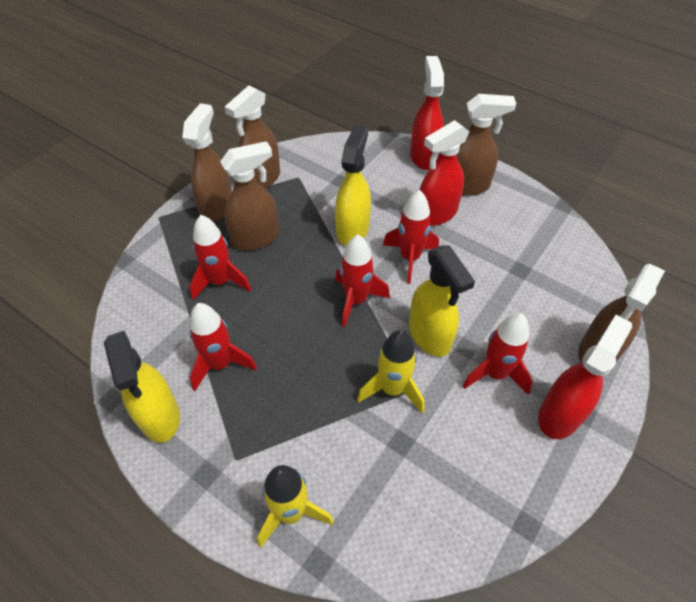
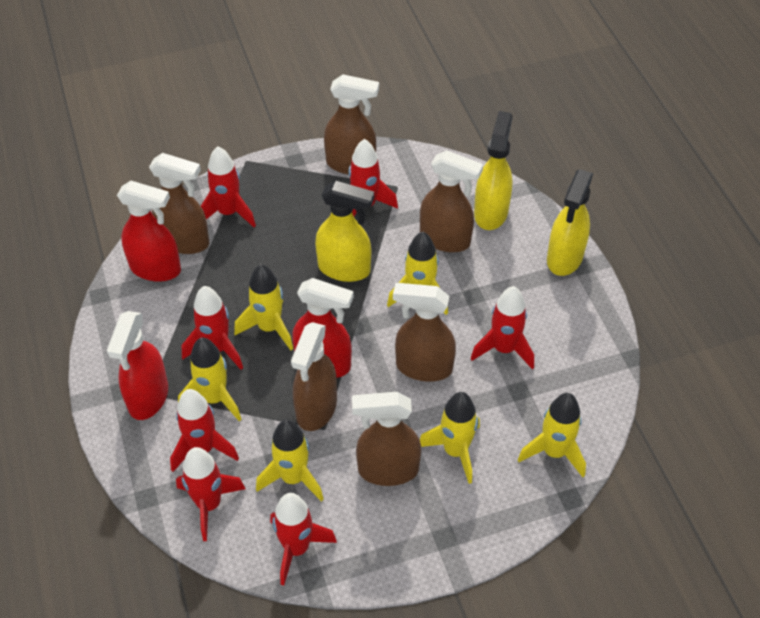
brown spray bottle: [182,103,232,222] [220,141,279,251] [225,85,280,189] [456,94,516,196] [578,264,665,362] = 5 -> [149,153,210,254] [291,322,337,431] [324,74,379,174] [352,392,421,486] [393,283,456,382] [420,150,483,252] = 6
red rocket: [189,303,257,391] [190,215,251,300] [335,235,390,327] [383,190,439,284] [463,313,533,395] = 5 -> [170,389,239,472] [176,447,246,541] [182,286,243,370] [201,146,256,227] [270,493,337,586] [349,139,398,216] [470,286,534,369] = 7
yellow rocket: [257,465,334,548] [357,330,424,413] = 2 -> [178,338,241,421] [234,264,293,350] [256,420,324,502] [387,232,448,315] [420,392,480,484] [518,393,586,477] = 6

